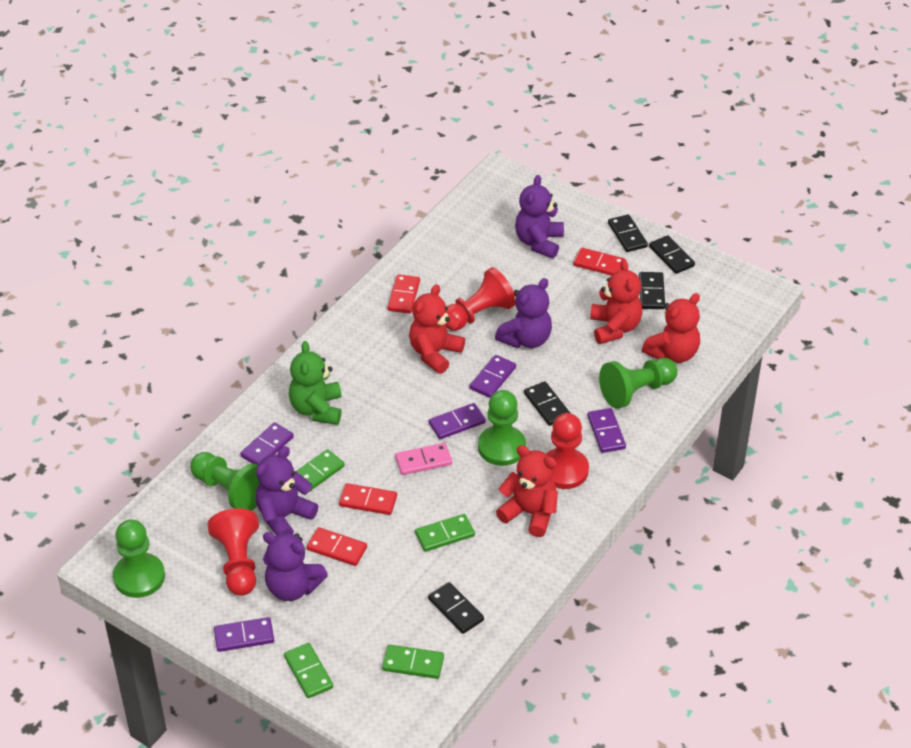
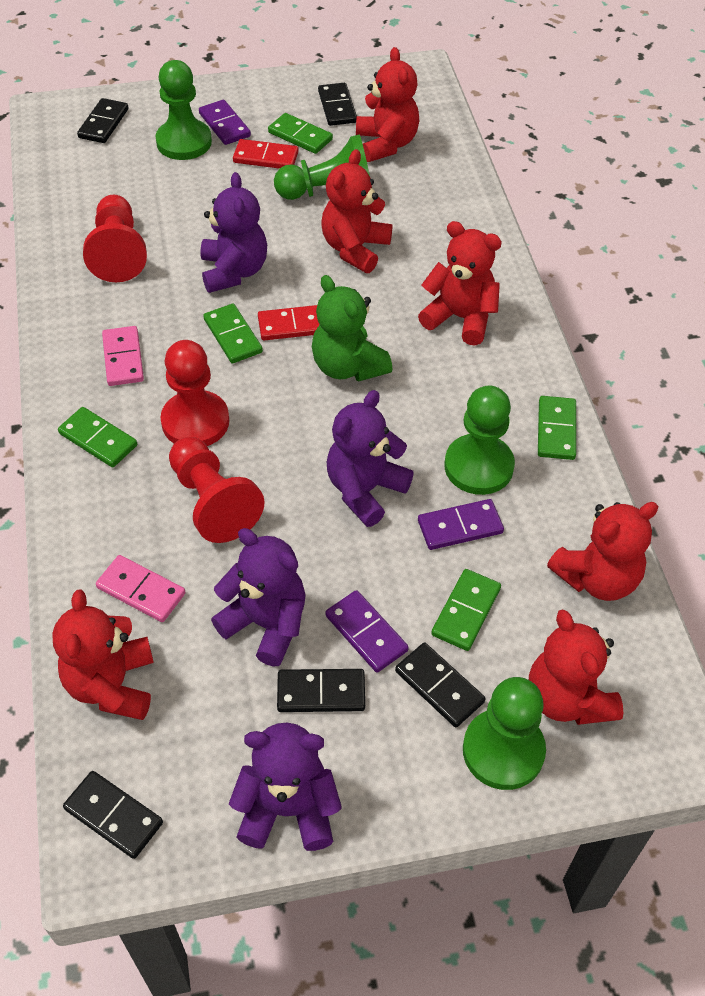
green domino: [284,643,333,698] [296,449,345,492] [382,645,444,679] [415,514,475,552] = 4 -> [58,407,137,467] [203,304,263,363] [268,113,333,154] [431,569,501,651] [538,396,576,460] = 5
pink domino: [395,443,452,475] = 1 -> [96,555,186,622] [102,326,144,386] = 2
purple domino: [214,617,274,652] [240,422,294,465] [429,403,486,439] [470,355,516,398] [587,408,626,453] = 5 -> [199,100,251,145] [325,590,409,673] [418,499,504,550] = 3
red domino: [307,527,367,566] [339,483,397,515] [387,274,420,314] [573,247,626,276] = 4 -> [233,139,299,169] [258,305,320,341] = 2
red teddy bear: [409,284,465,374] [496,445,558,537] [590,260,642,344] [642,293,700,363] = 4 -> [52,590,154,720] [322,149,392,273] [356,47,419,162] [418,221,502,346] [529,610,623,725] [547,502,659,601] = 6

